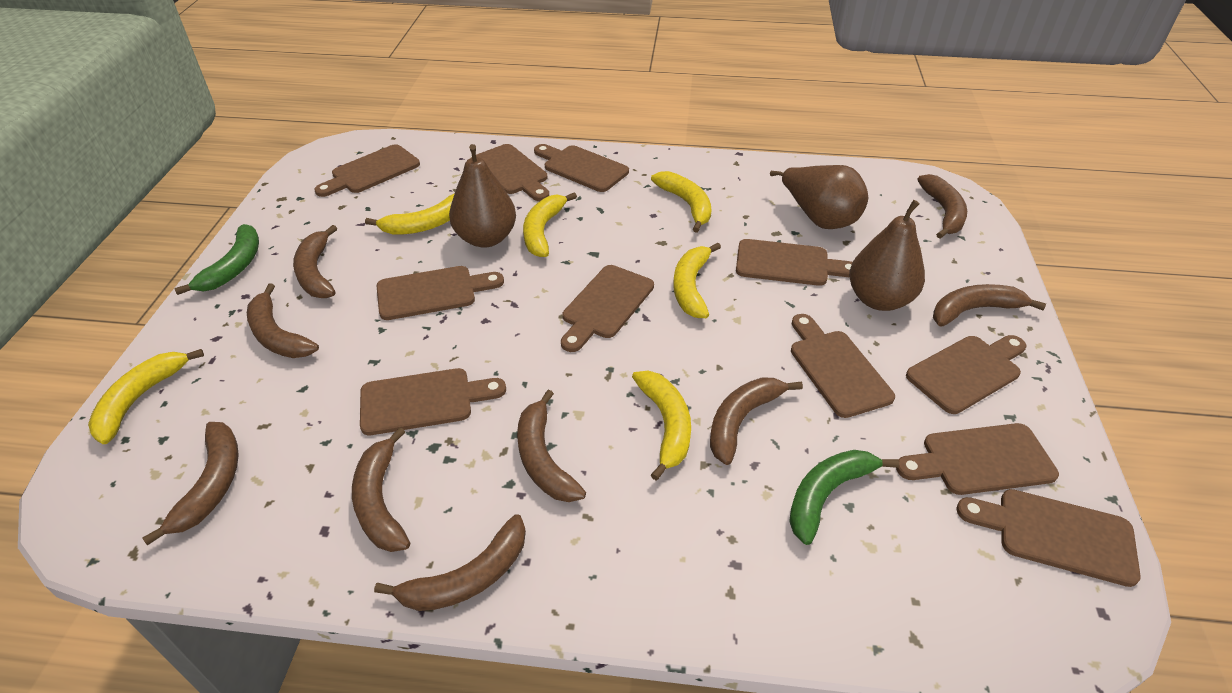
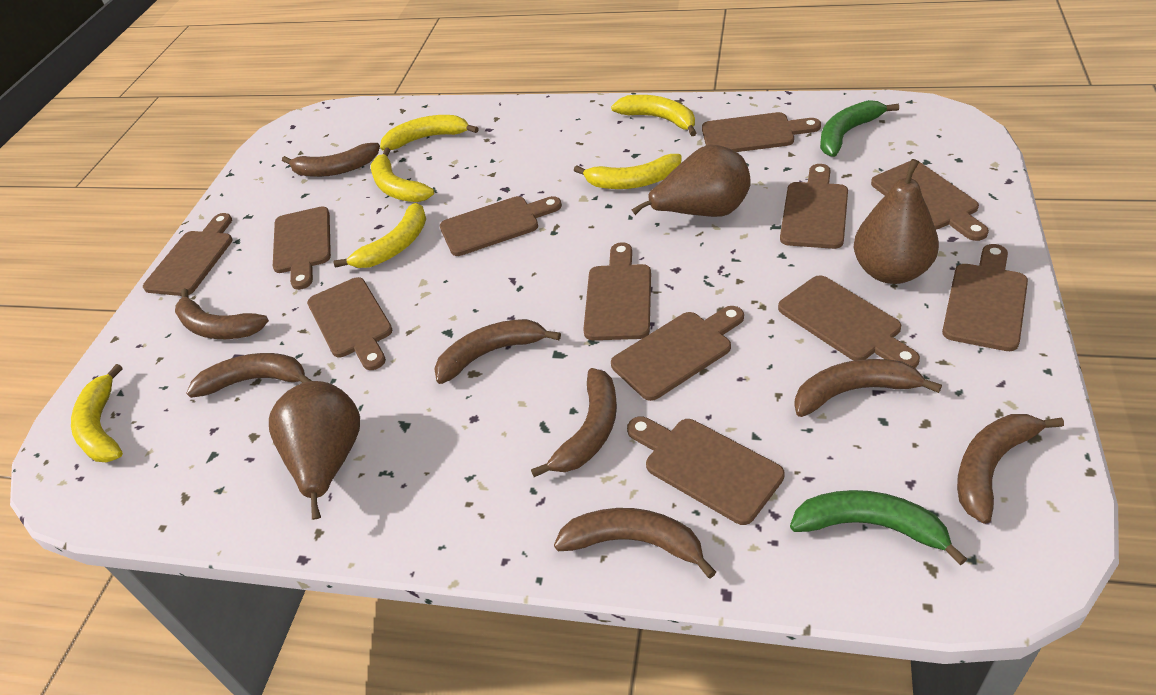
brown banana: [142,422,239,545] [247,283,319,358] [293,225,337,298] [352,427,410,552] [374,514,526,611] [517,390,586,502] [710,377,803,465] [917,174,967,239] [933,284,1046,327] = 9 -> [175,288,269,339] [187,353,312,398] [282,143,380,177] [434,319,561,384] [531,368,617,477] [554,508,716,578] [794,359,942,417] [957,414,1064,524] = 8
brown cutting board: [314,144,420,197] [360,368,506,435] [377,266,504,320] [476,144,549,201] [534,144,629,192] [561,265,654,352] [736,239,853,286] [791,314,895,418] [896,423,1059,495] [906,335,1026,414] [956,489,1141,587] = 11 -> [143,213,233,296] [273,206,331,290] [307,277,392,370] [440,196,562,256] [583,242,651,340] [611,306,744,401] [627,416,785,525] [702,112,821,152] [778,275,920,368] [780,164,848,249] [871,161,989,241] [942,244,1028,351] = 12

